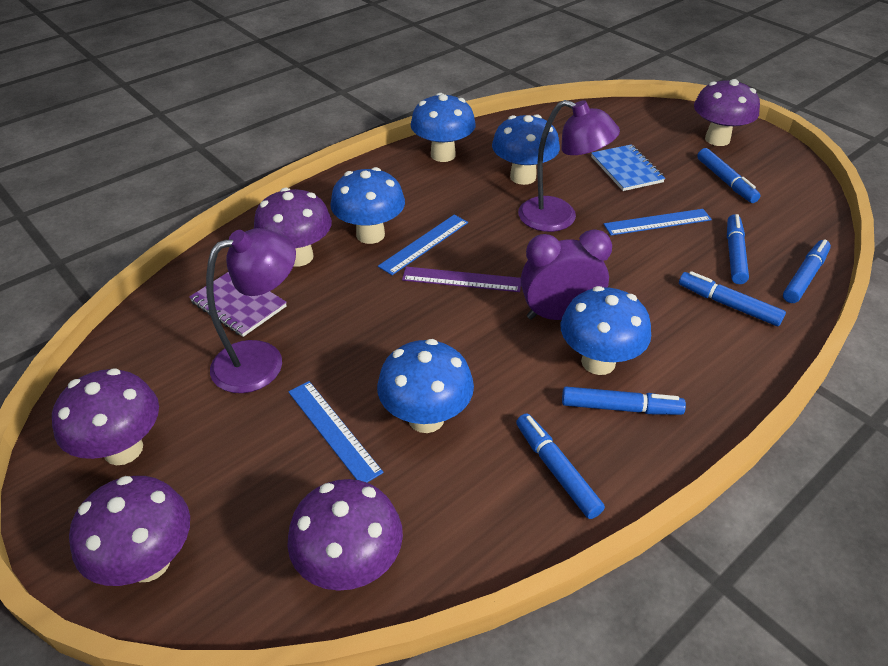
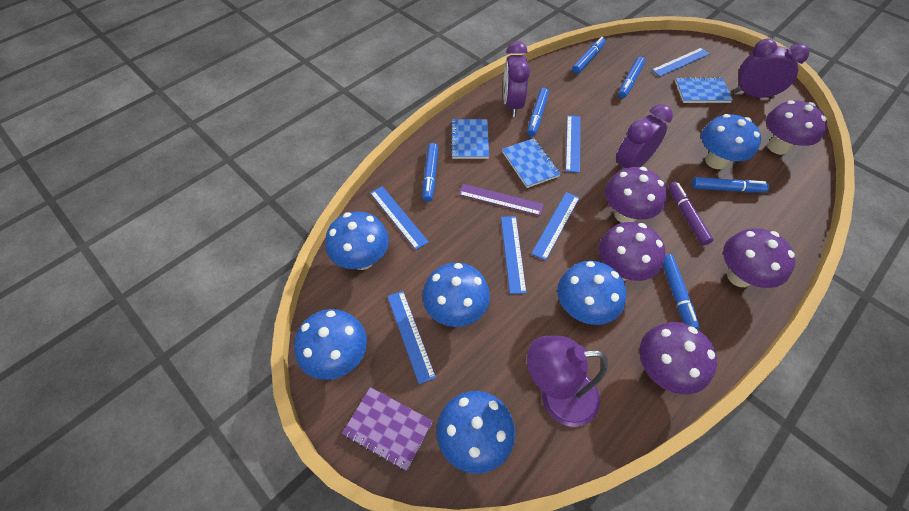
blue mushroom: [330,167,405,244] [377,339,474,433] [411,93,476,162] [492,114,560,185] [560,286,651,375] = 5 -> [294,309,367,380] [326,211,389,270] [423,263,490,327] [437,391,515,474] [558,261,626,325] [701,114,761,169] = 6
blue notebook: [591,145,665,191] = 1 -> [451,119,489,159] [502,138,561,188] [675,77,733,103] = 3
blue ruler: [288,381,384,483] [378,215,468,275] [604,209,712,235] = 3 -> [370,186,429,250] [387,291,436,384] [501,216,526,294] [531,192,580,260] [566,115,581,173] [652,48,710,77] = 6
purple clock: [521,229,612,320] = 1 -> [503,41,530,117] [616,104,673,170] [734,39,810,99] = 3
purple lamp: [206,228,296,393] [518,100,620,232] = 2 -> [527,336,608,427] = 1
purple marker: none = 0 -> [668,182,714,245] = 1

